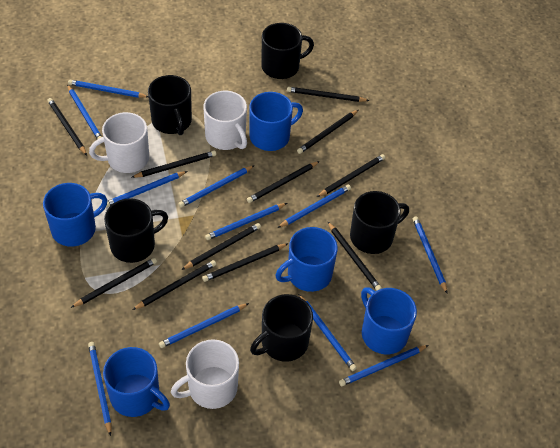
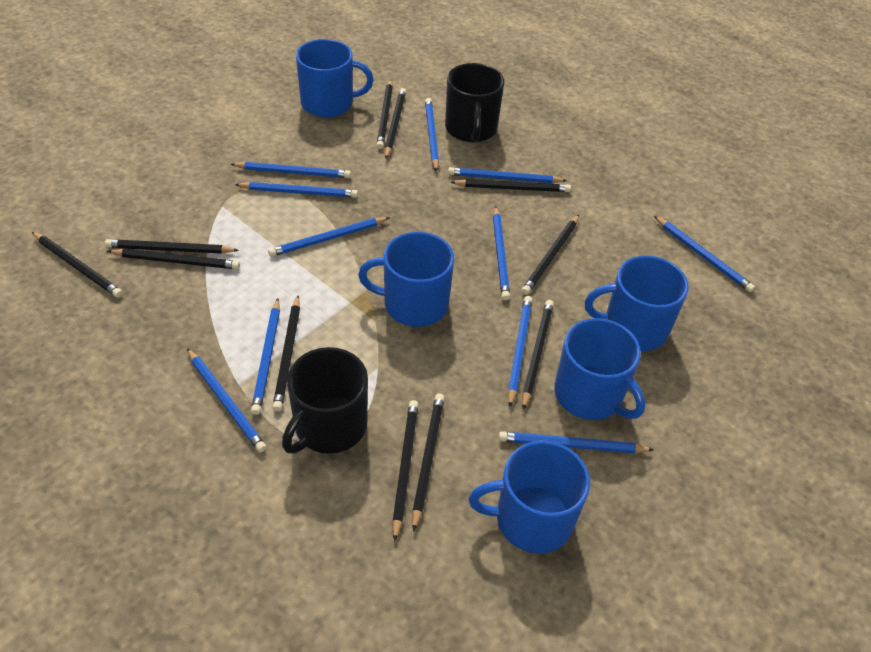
black mug: [104,198,168,263] [148,75,192,135] [250,294,313,362] [261,23,314,79] [350,191,409,254] = 5 -> [282,347,368,454] [445,63,504,142] = 2
white mug: [89,112,149,173] [171,339,239,409] [204,91,247,150] = 3 -> none = 0

